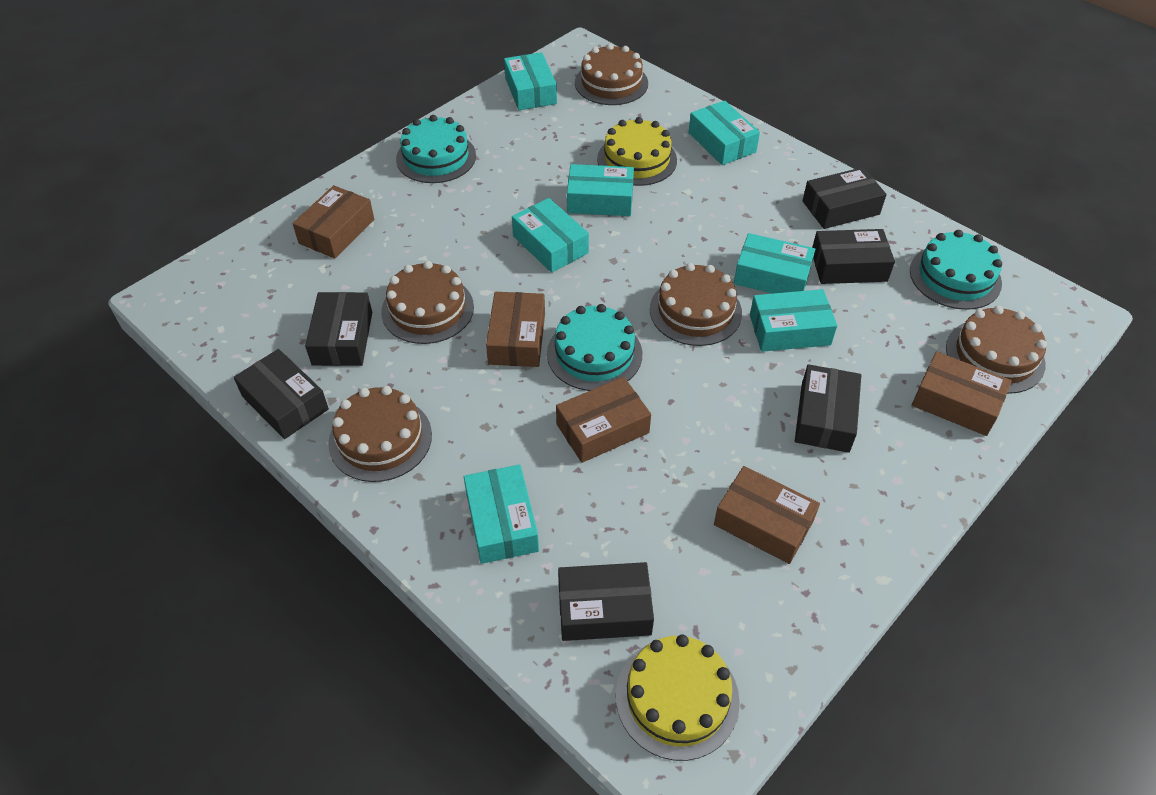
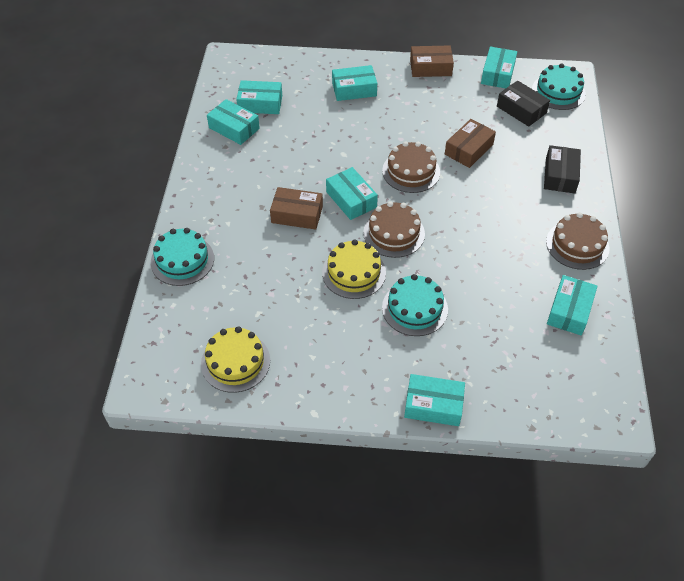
black box: [234,349,329,439] [305,292,372,366] [558,562,654,641] [795,364,861,453] [803,167,887,229] [812,229,895,284] = 6 -> [497,80,550,127] [544,145,581,193] = 2
brown box: [292,185,374,259] [486,292,545,367] [556,377,651,463] [714,466,820,564] [912,351,1012,436] = 5 -> [270,187,323,230] [410,45,454,77] [445,119,496,168] = 3
brown cake: [328,386,432,482] [381,261,474,344] [575,43,648,105] [650,263,742,346] [946,306,1047,394] = 5 -> [363,201,425,258] [382,141,440,193] [546,212,609,270] = 3

